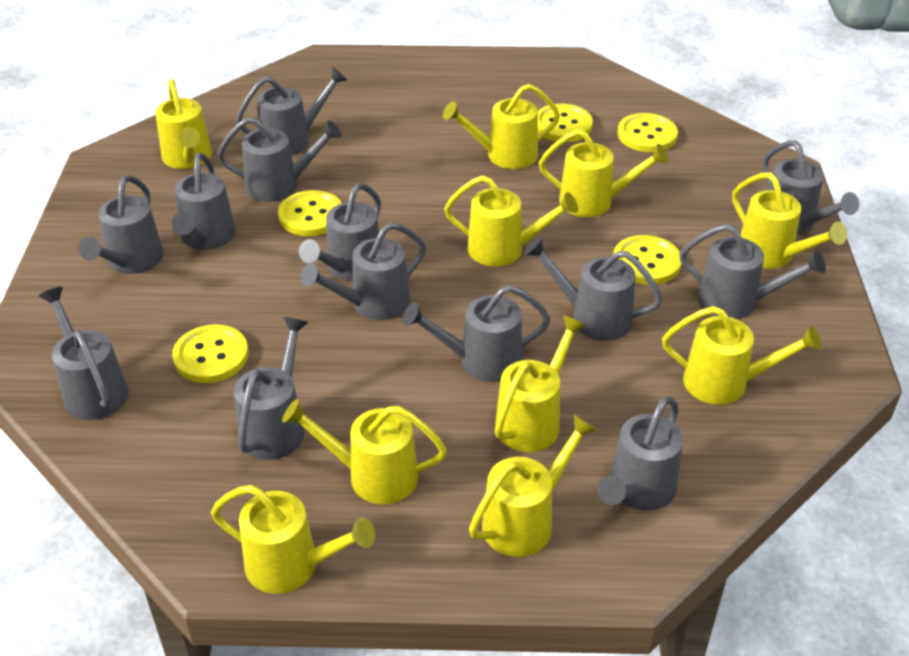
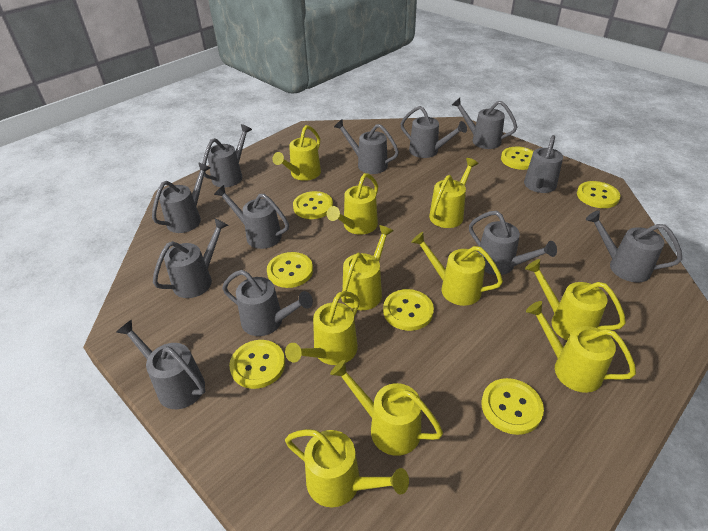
grey watering can: [39,287,128,420] [78,175,164,274] [172,153,236,250] [217,117,342,202] [234,317,308,460] [236,67,347,155] [299,183,381,281] [301,222,426,320] [403,285,551,382] [524,237,663,341] [597,396,683,510] [680,224,826,319] [762,140,859,235] = 13 -> [116,320,205,409] [152,162,210,233] [153,218,229,298] [202,124,252,187] [214,185,289,249] [222,270,313,336] [334,119,399,174] [400,106,467,158] [452,98,517,149] [469,211,557,275] [524,135,563,193] [586,210,682,282] = 12
yellow button: [172,324,249,383] [278,190,342,236] [538,104,593,142] [613,235,681,285] [618,113,678,152] = 5 -> [229,340,285,389] [267,252,313,288] [293,191,333,219] [383,289,434,331] [482,378,544,435] [501,147,534,170] [577,181,621,208] = 7

